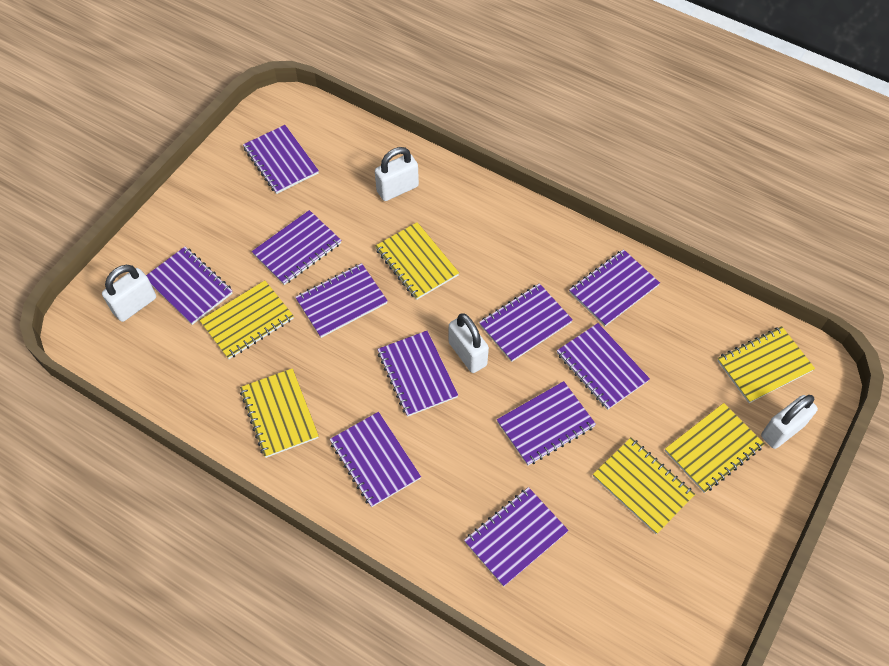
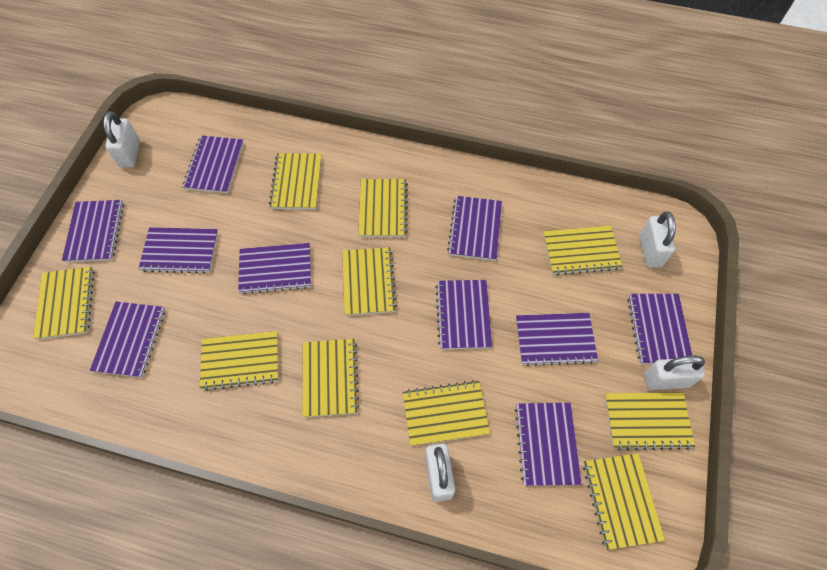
purple notebook: [146,247,233,325] [243,125,319,194] [252,210,342,285] [295,263,388,338] [330,412,421,507] [377,331,458,417] [464,487,569,587] [479,283,573,362] [497,381,596,466] [557,323,650,410] [569,249,660,326] = 11 -> [62,200,124,262] [90,302,165,378] [138,227,218,274] [183,135,244,194] [238,243,311,294] [435,280,492,349] [447,196,502,261] [515,403,582,486] [516,313,598,366] [627,294,692,364] = 10
yellow notebook: [200,280,294,359] [240,368,319,458] [375,222,459,300] [593,438,695,534] [665,403,765,493] [717,326,815,403] = 6 -> [33,267,95,340] [200,331,278,391] [269,153,322,210] [302,339,359,418] [342,247,397,316] [358,179,408,237] [403,380,490,446] [543,226,623,275] [583,453,665,550] [605,393,695,451] = 10

